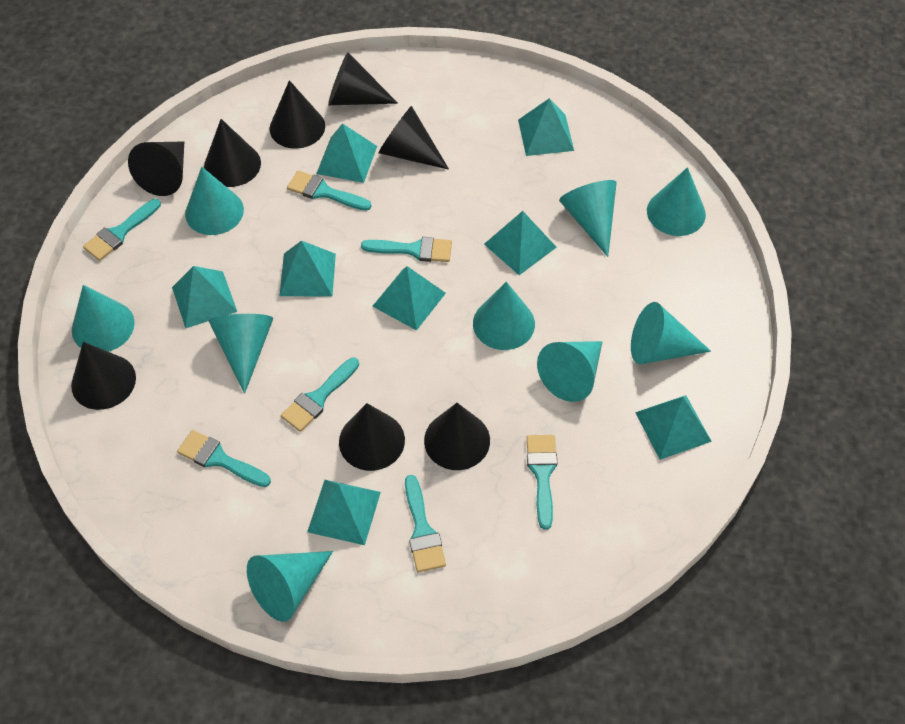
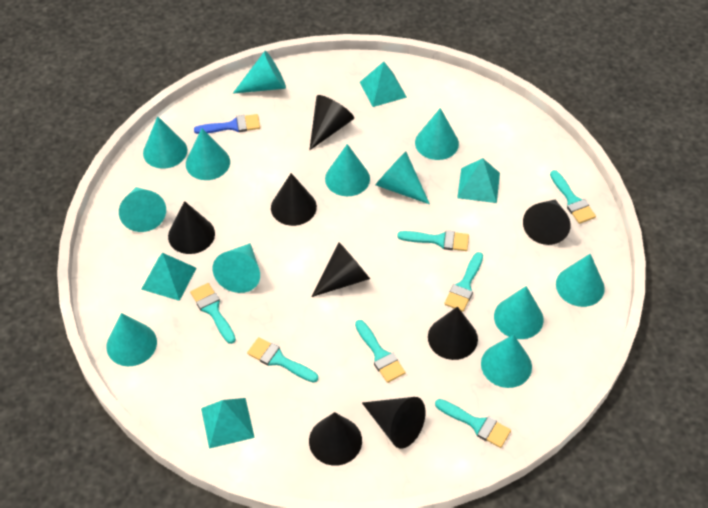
blue brush: none = 0 -> [194,114,260,134] = 1
turquoise cone: [72,285,135,352] [185,167,244,235] [209,314,274,394] [247,551,333,622] [473,282,535,350] [537,341,603,402] [559,180,617,257] [631,302,711,364] [647,167,706,236] = 9 -> [106,313,157,366] [119,187,166,232] [143,116,187,169] [186,128,230,180] [213,243,260,293] [233,51,286,94] [325,144,370,196] [375,152,430,204] [415,108,459,160] [481,335,532,388] [494,286,544,339] [556,254,605,307] = 12
turquoise pyramid: [172,266,237,329] [280,241,336,296] [307,480,381,545] [316,123,377,183] [373,266,446,331] [484,211,557,275] [518,98,574,156] [635,395,712,460] = 8 -> [141,253,196,301] [201,398,255,449] [360,62,407,107] [457,158,500,203] = 4

